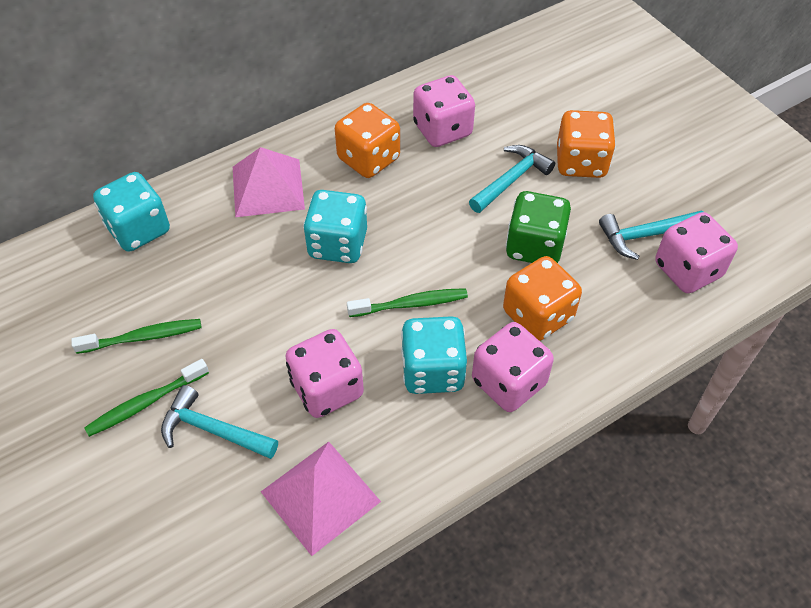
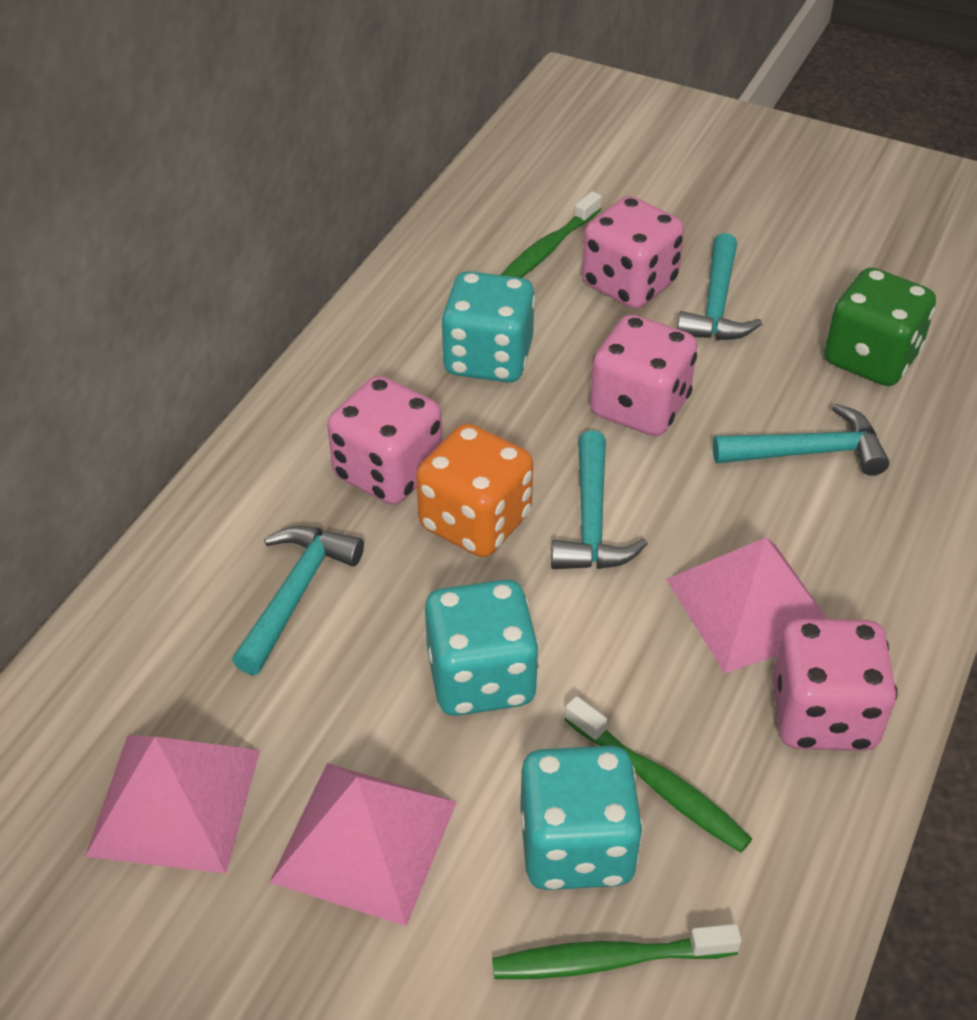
orange dice: [335,103,400,178] [503,256,582,341] [557,110,616,178] = 3 -> [416,423,533,557] = 1
pink pyramid: [233,147,305,217] [261,442,381,556] = 2 -> [85,735,260,874] [270,763,457,926] [666,537,827,673] = 3
turquoise hammer: [161,385,278,459] [469,145,555,213] [599,211,703,260] = 3 -> [232,526,364,675] [551,431,648,569] [677,233,762,340] [713,404,889,476] = 4

